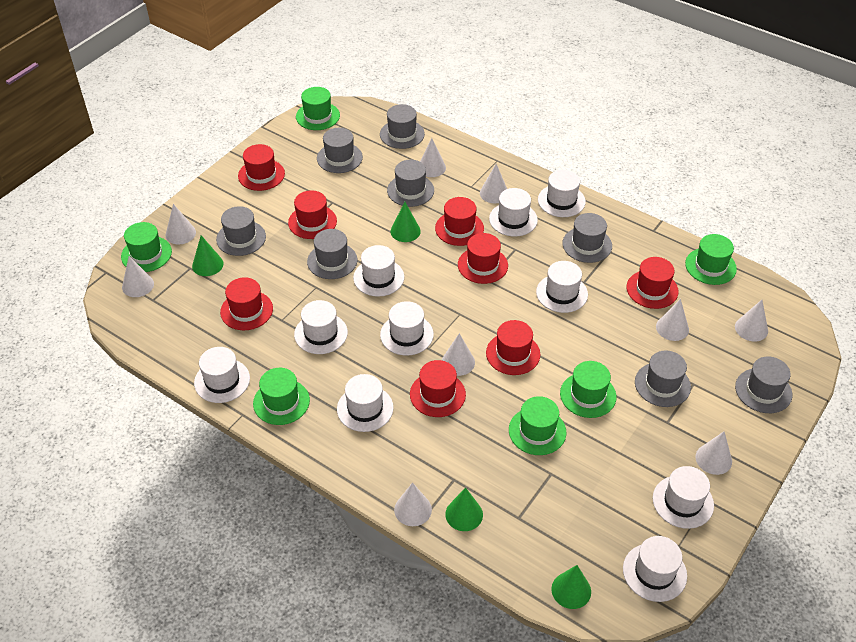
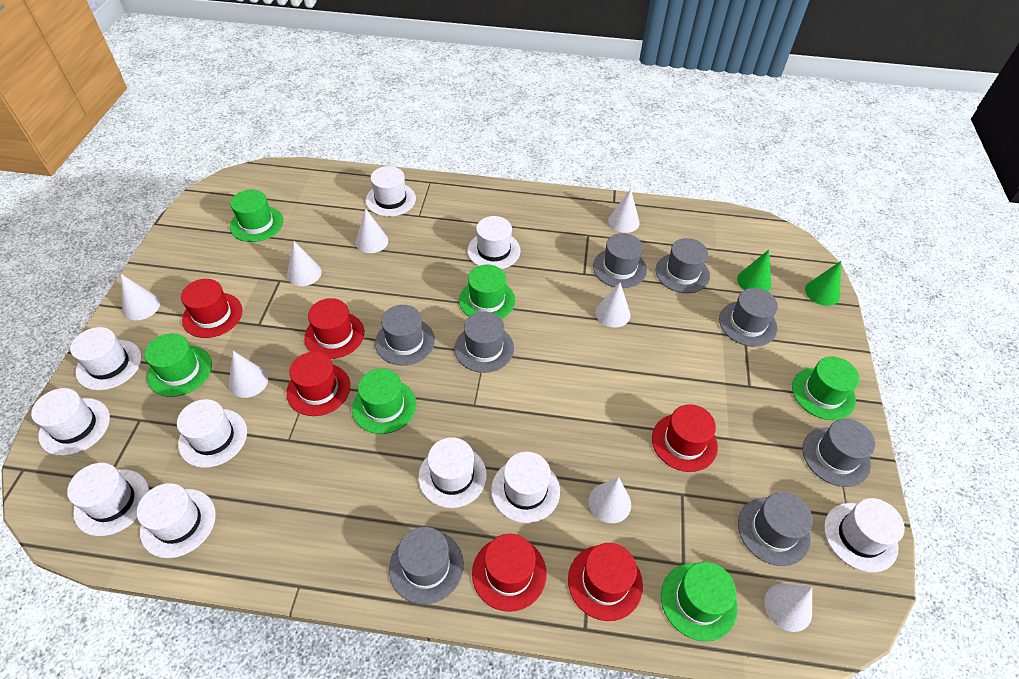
green cone: [192,235,223,276] [391,202,421,242] [445,487,483,531] [551,565,591,609] = 4 -> [737,250,771,292] [805,261,841,306] = 2
red hat: [220,277,273,330] [238,144,285,191] [288,190,337,239] [410,360,466,417] [435,197,484,246] [458,233,508,284] [486,320,540,375] [626,257,679,309] = 8 -> [181,279,243,338] [286,352,350,416] [304,298,364,359] [472,534,547,612] [568,543,643,621] [652,404,718,472] = 6
white cone: [122,256,154,297] [166,204,196,245] [394,482,432,526] [420,138,446,177] [442,333,475,376] [480,164,507,203] [656,299,689,341] [695,431,732,475] [735,300,768,342] = 9 -> [121,274,160,320] [229,351,268,398] [287,241,322,286] [356,208,388,253] [589,477,631,523] [595,282,630,328] [608,189,640,233] [764,583,812,632] = 8

